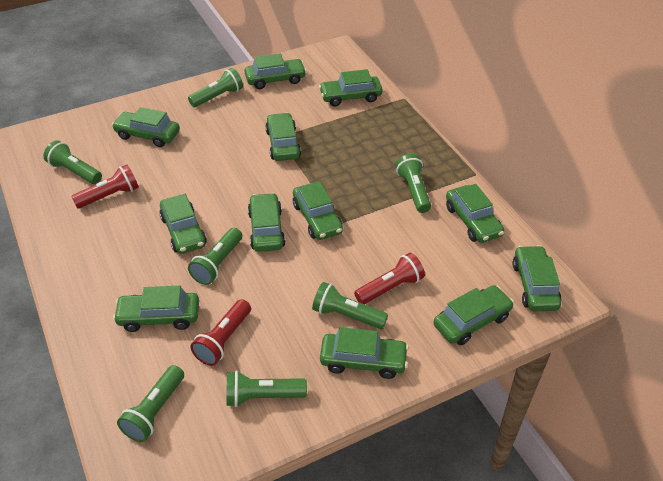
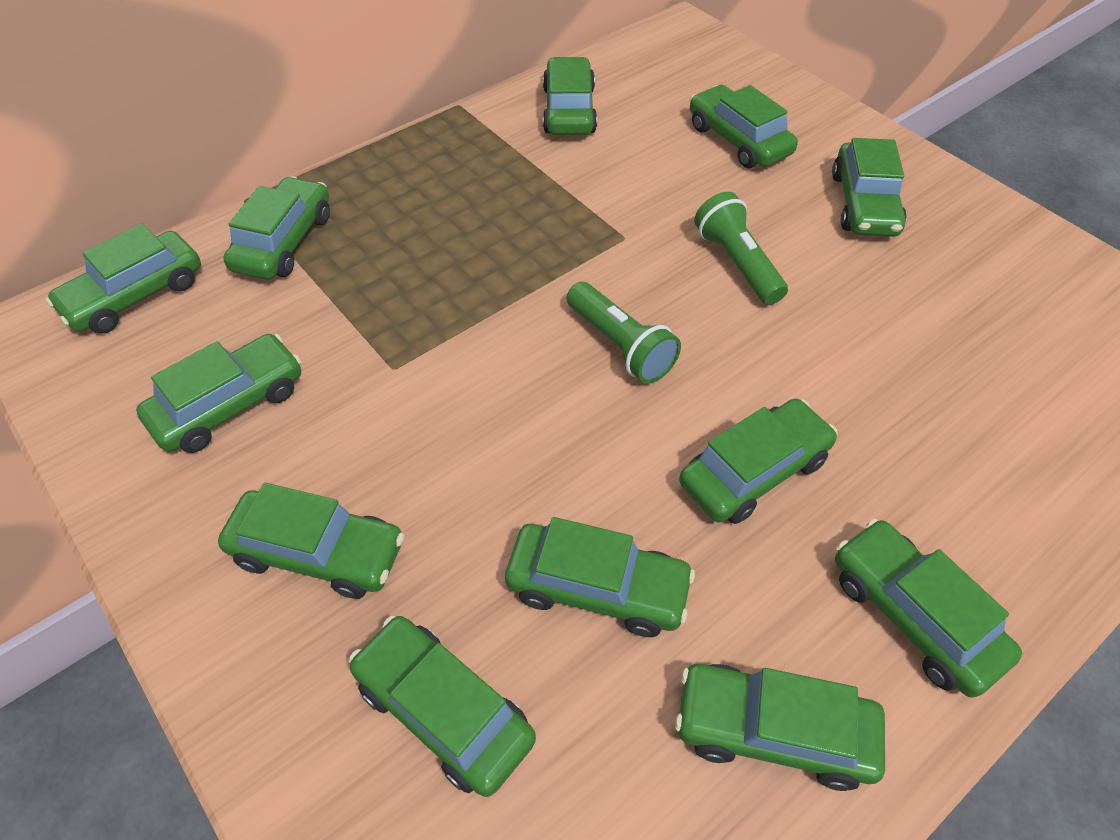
green flashlight: [44,140,102,184] [117,365,184,442] [188,68,243,107] [188,228,242,285] [226,371,307,407] [312,282,388,329] [396,154,431,213] = 7 -> [567,282,681,384] [694,192,788,305] = 2
red flashlight: [71,165,139,209] [190,299,251,366] [354,253,425,304] = 3 -> none = 0

